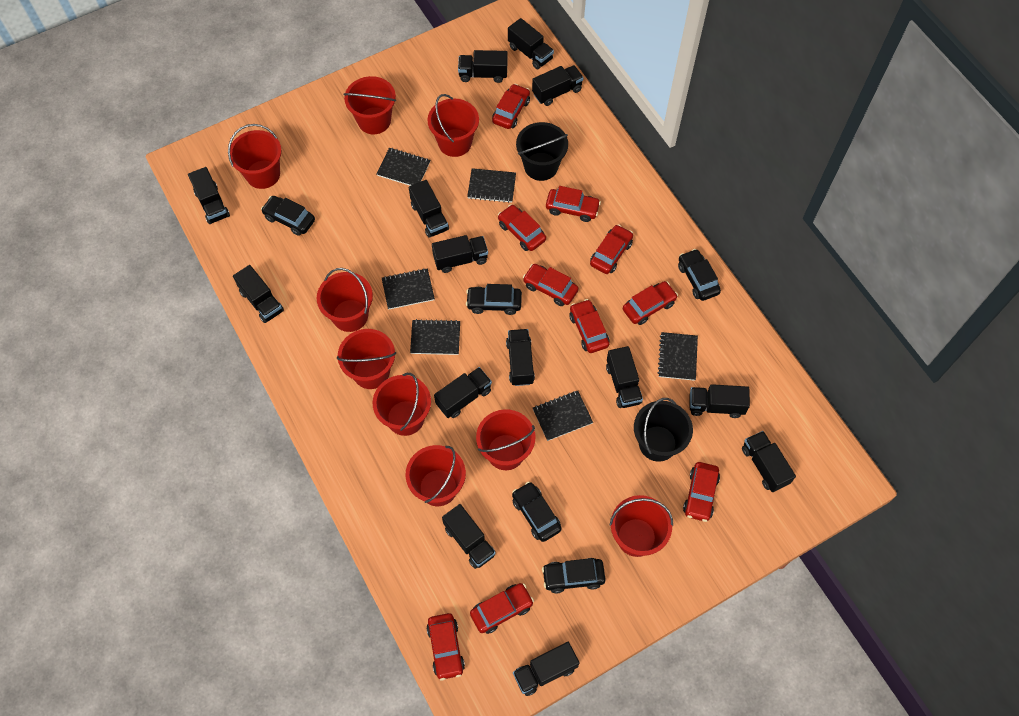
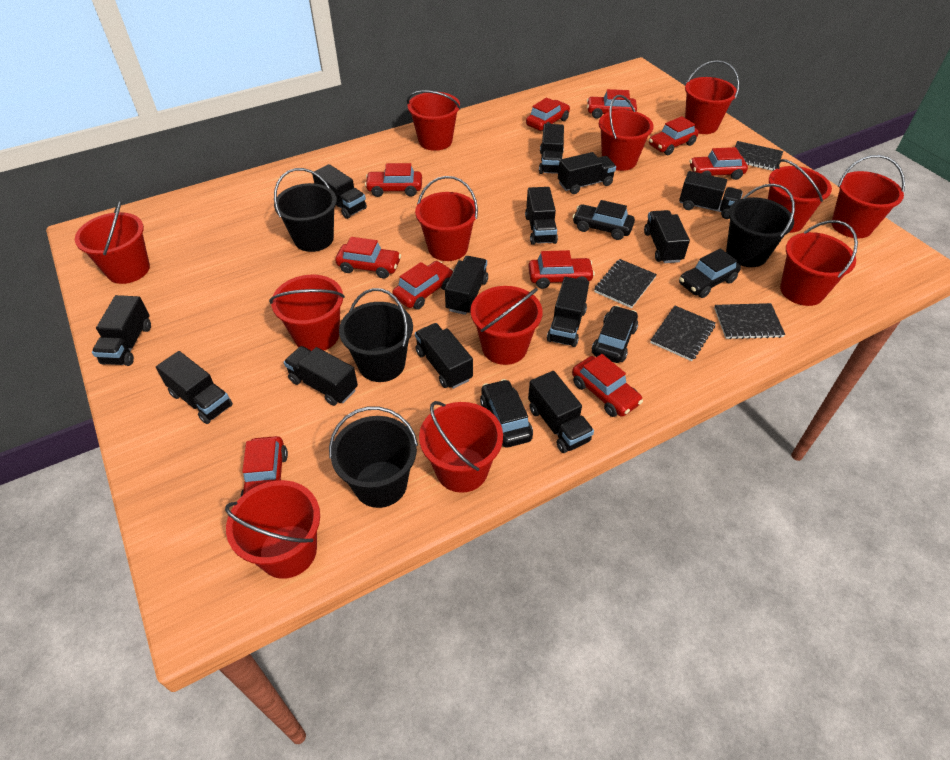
black bucket: [516,122,568,181] [634,398,693,462] = 2 -> [274,168,337,252] [329,407,418,508] [339,288,413,382] [726,184,795,267] = 4
black car: [261,196,315,236] [466,284,522,315] [512,482,562,542] [542,558,606,593] [678,249,721,301] = 5 -> [480,379,533,448] [572,200,635,240] [592,306,638,363] [679,248,741,298] = 4
black notebook: [377,148,430,186] [382,268,435,310] [410,319,460,355] [467,168,516,203] [533,390,593,441] [658,332,698,381] = 6 -> [594,259,657,308] [650,306,716,361] [714,303,785,339] [735,141,783,171] = 4
black truck: [188,167,230,224] [233,265,284,323] [409,180,449,238] [432,235,488,273] [434,367,492,418] [442,504,496,569] [458,50,507,83] [506,329,535,386] [508,18,554,69] [513,642,579,696] [532,65,584,106] [606,346,643,408] [689,384,750,418] [742,431,796,492] = 14 -> [92,295,151,366] [156,351,233,424] [284,346,358,406] [312,164,367,219] [415,323,473,389] [445,256,488,315] [525,187,558,245] [528,371,594,453] [539,124,564,174] [547,277,589,347] [558,152,616,194] [644,210,690,263] [679,171,743,219] = 13
red bucket: [228,124,281,189] [317,268,373,332] [337,329,396,389] [343,76,396,134] [373,373,431,436] [405,445,466,506] [427,94,479,157] [476,409,535,470] [609,495,673,557] = 9 -> [75,200,150,284] [225,480,320,579] [269,275,345,351] [407,90,461,151] [415,176,478,261] [419,401,503,493] [470,286,543,365] [599,95,654,171] [685,60,739,134] [768,159,832,233] [780,220,858,306] [832,155,905,238] = 12

